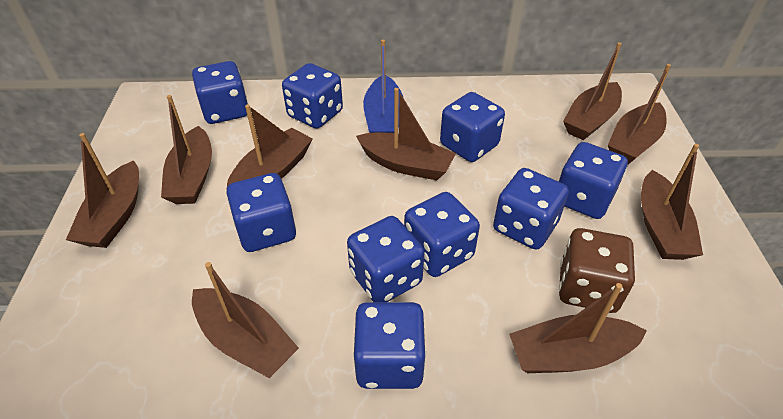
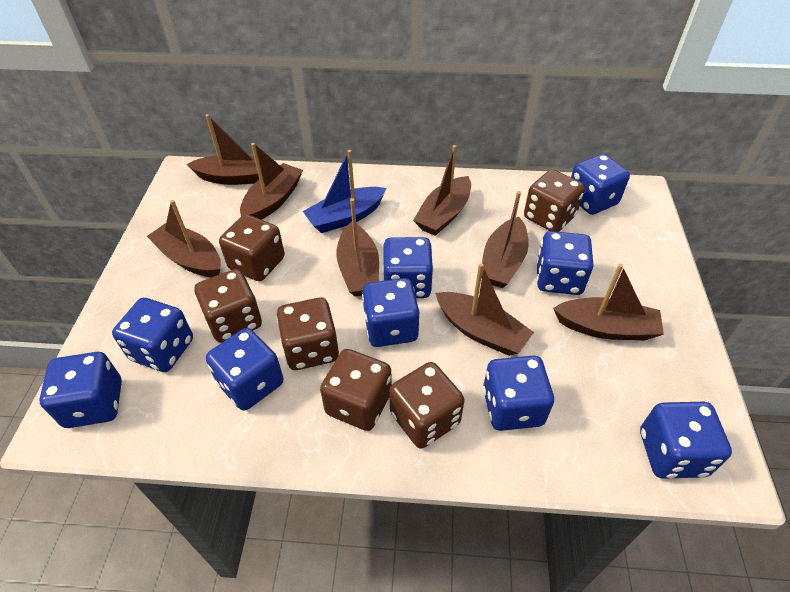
brown boat: [66,133,139,248] [161,95,212,204] [192,262,299,378] [226,104,313,191] [356,88,456,180] [509,283,647,373] [563,42,622,140] [608,64,671,164] [641,144,703,260] = 9 -> [147,200,221,278] [187,114,259,185] [240,143,303,220] [336,198,379,297] [413,145,471,236] [435,263,534,356] [481,191,529,288] [553,264,664,340] = 8
brown dice: [559,228,635,313] = 1 -> [194,269,262,343] [219,214,285,281] [277,297,339,370] [320,349,392,431] [389,362,464,449] [524,169,585,232] = 6

